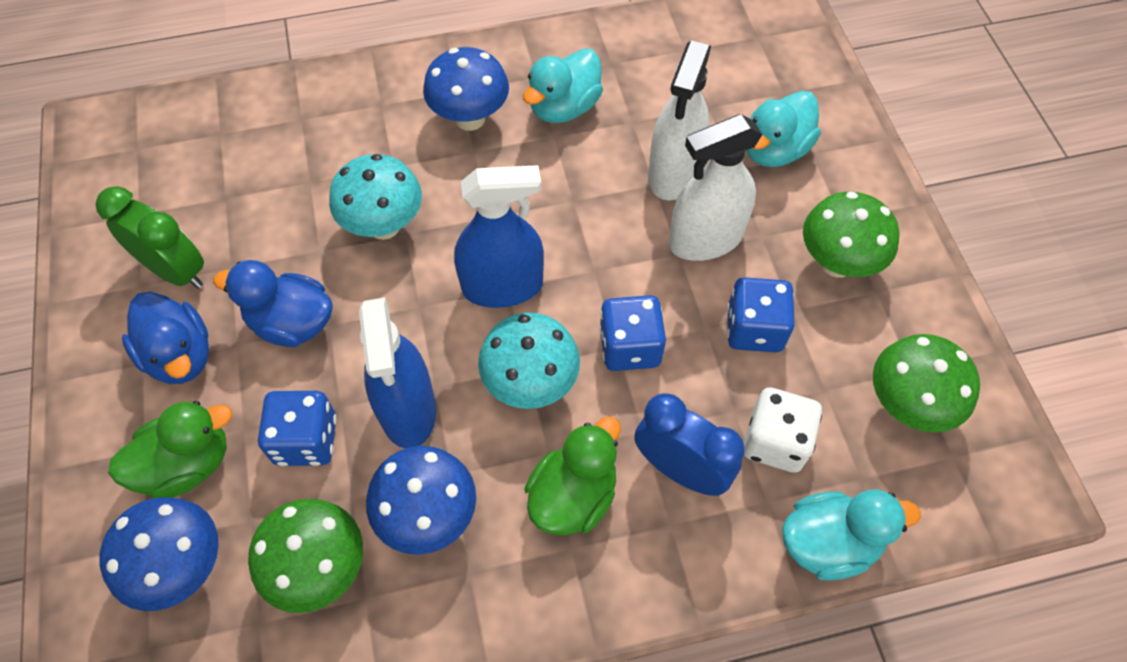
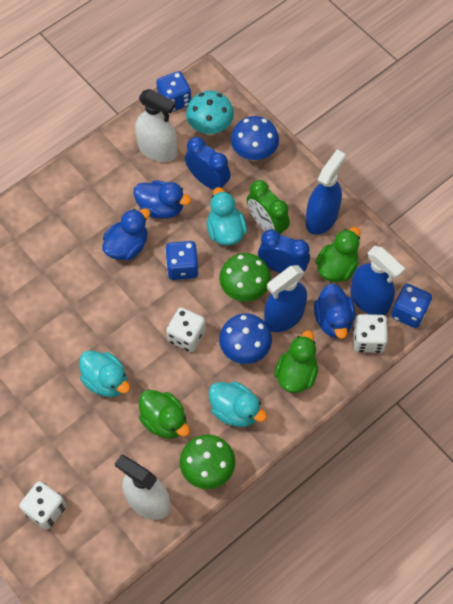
blue clock: [634,393,745,496] = 1 -> [185,137,231,190] [258,230,310,273] = 2
blue duck: [122,292,209,384] [213,260,333,347] = 2 -> [102,208,150,260] [133,180,191,219] [314,283,355,339] = 3
blue mushroom: [99,497,219,611] [366,446,476,555] [423,47,509,131] = 3 -> [219,314,272,364] [231,116,279,161] = 2
blue spray bottle: [359,297,436,449] [454,165,544,308] = 2 -> [264,265,307,332] [305,150,346,235] [350,246,405,315] = 3
green duck: [108,401,232,499] [525,417,621,535] = 2 -> [139,390,190,439] [274,330,318,393] [315,227,360,282] = 3
green mushroom: [248,499,363,613] [803,192,899,278] [873,334,980,432] = 3 -> [180,434,235,489] [219,253,271,302] = 2
turquoise mushroom: [329,154,422,240] [478,312,580,409] = 2 -> [186,91,234,135] = 1
white dice: [744,387,822,473] = 1 -> [19,481,66,529] [166,307,206,352] [353,314,388,353] = 3

